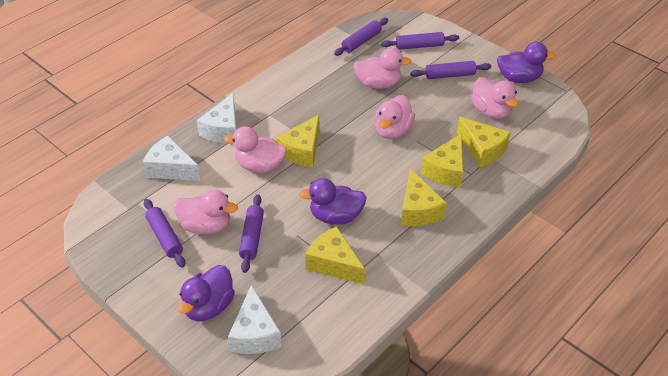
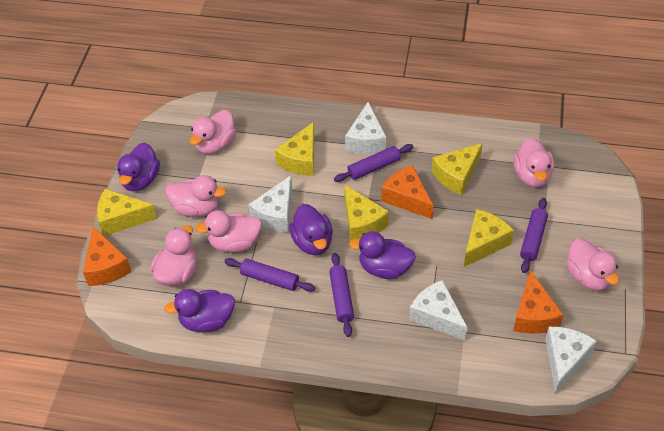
orange cheese: none = 0 -> [83,226,132,286] [381,165,433,219] [513,270,564,334] = 3
pink duck: [173,190,238,235] [224,126,287,173] [353,47,412,89] [374,95,415,139] [471,77,518,119] = 5 -> [151,225,197,286] [166,175,226,217] [190,110,236,154] [196,210,262,252] [513,137,554,187] [566,238,619,291] = 6
purple duck: [178,265,235,321] [299,178,367,224] [497,42,556,83] = 3 -> [117,143,160,191] [164,289,235,332] [289,204,333,255] [349,231,416,279] = 4
purple rolling pin: [144,199,185,268] [239,195,264,273] [334,18,388,56] [381,32,459,50] [410,61,491,79] = 5 -> [224,258,315,292] [329,253,354,337] [334,144,413,182] [520,198,548,273] = 4
white cheese: [143,136,201,181] [197,93,237,144] [228,285,282,354] = 3 -> [248,176,292,232] [345,102,387,154] [409,280,468,341] [545,326,597,394] = 4

